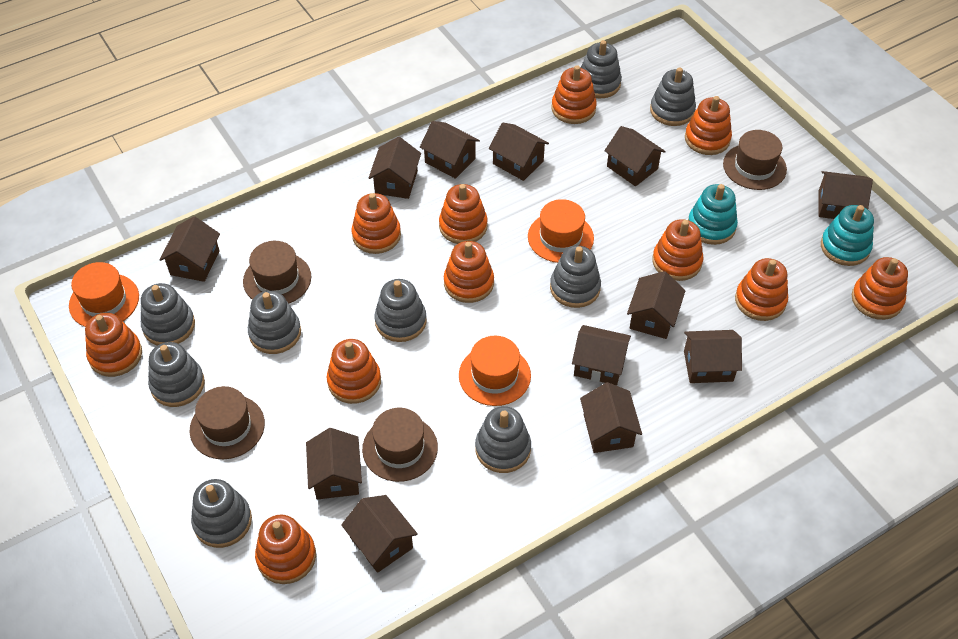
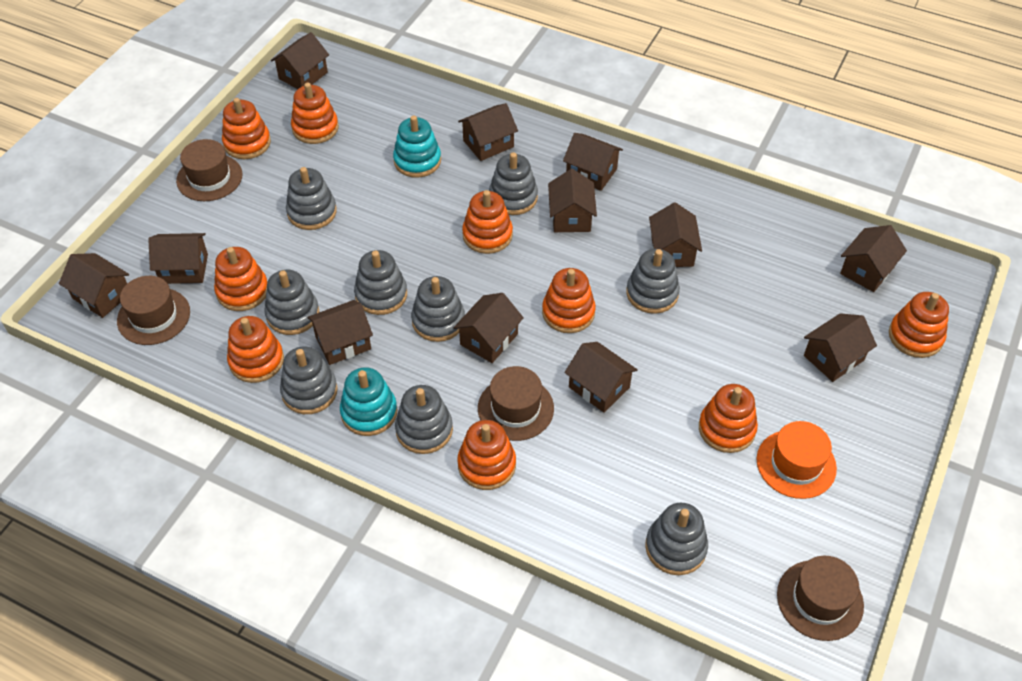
orange hat: [69,262,139,327] [459,335,531,406] [528,199,594,263] = 3 -> [756,421,837,499] = 1
orange stacking toy: [85,313,142,377] [255,515,316,584] [327,339,381,404] [351,193,401,254] [439,184,488,244] [444,241,494,303] [551,65,597,124] [652,219,703,281] [685,96,732,155] [735,258,788,321] [852,257,908,320] = 11 -> [214,247,268,311] [222,98,271,159] [227,316,284,383] [291,83,339,144] [457,420,516,490] [462,190,513,254] [542,268,596,333] [699,384,758,453] [889,292,949,358] = 9

